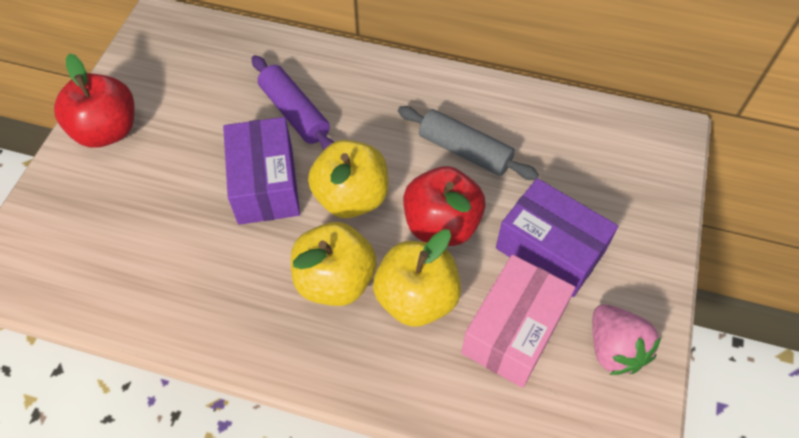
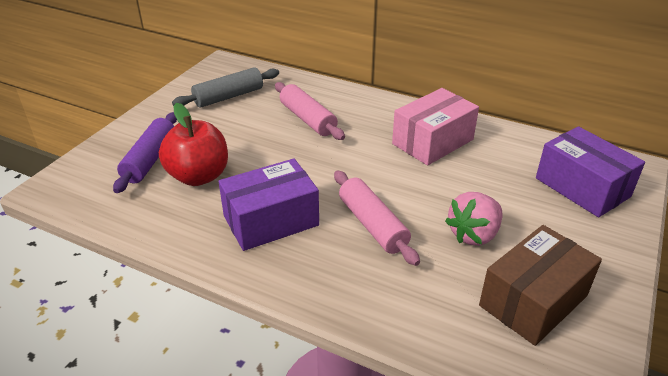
brown box: none = 0 -> [479,225,602,346] = 1
pink rolling pin: none = 0 -> [275,82,345,140] [334,170,420,266] = 2
red apple: [54,53,135,148] [403,166,486,246] = 2 -> [159,103,228,186] = 1
yellow apple: [291,222,377,306] [308,140,389,218] [373,229,461,327] = 3 -> none = 0

